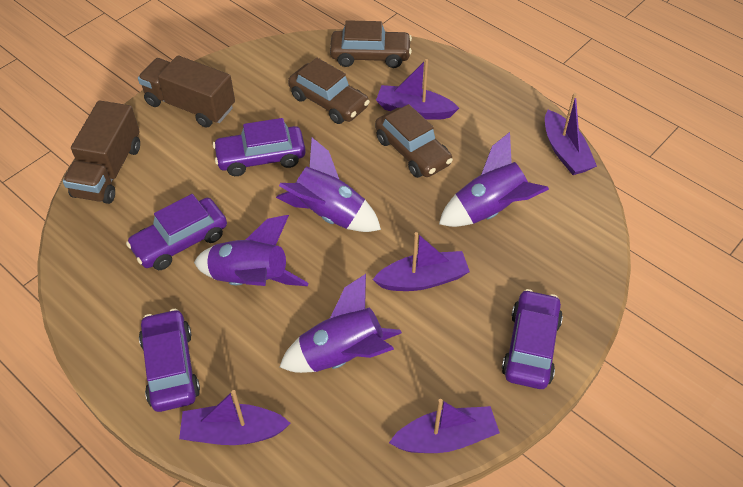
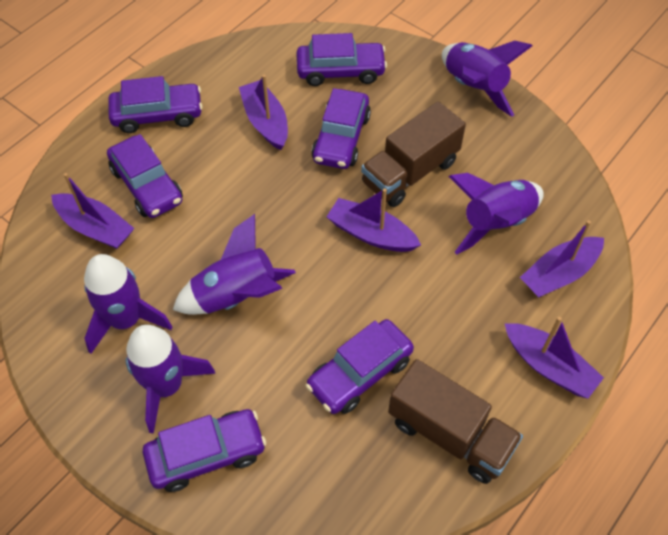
brown car: [288,58,370,124] [330,20,412,68] [375,104,453,178] = 3 -> none = 0
purple car: [126,194,227,270] [139,309,200,412] [213,118,306,176] [502,289,563,389] = 4 -> [107,134,183,218] [108,76,203,133] [143,409,266,492] [296,33,387,86] [306,319,414,414] [312,88,371,169] = 6
purple rocket: [194,215,309,286] [276,138,381,232] [279,274,402,373] [439,132,549,227] = 4 -> [84,254,172,354] [126,325,215,434] [173,214,296,315] [442,41,532,117] [449,173,544,254] = 5

